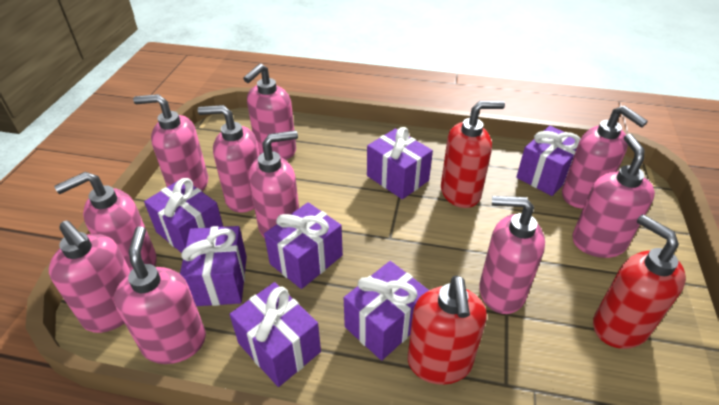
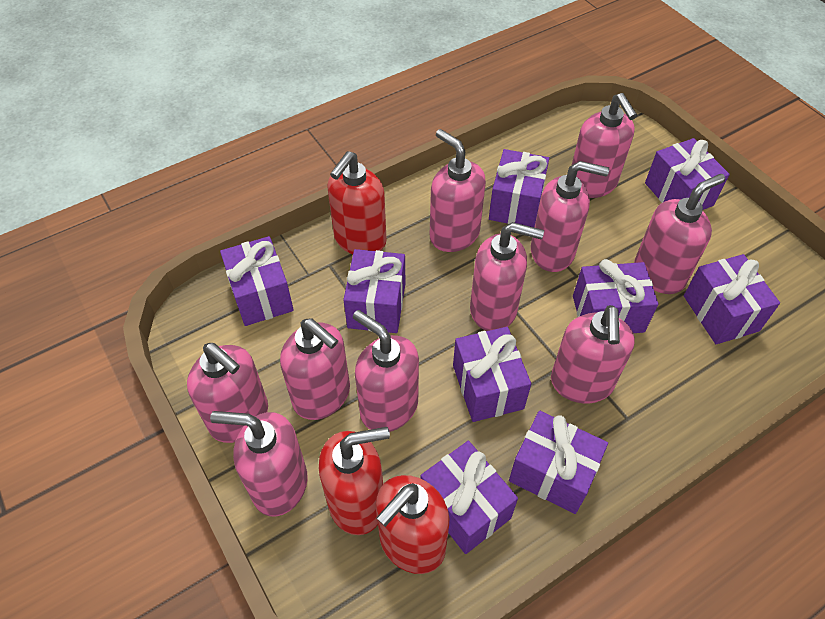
purple gift: [144,178,223,253] [180,226,247,306] [229,282,321,387] [264,202,343,289] [344,261,429,361] [367,127,433,199] [516,126,581,196] = 7 -> [220,236,294,326] [343,249,405,333] [420,441,518,554] [453,327,531,422] [489,149,549,227] [509,411,608,514] [573,259,659,333] [645,138,730,210] [684,254,780,344] = 9

